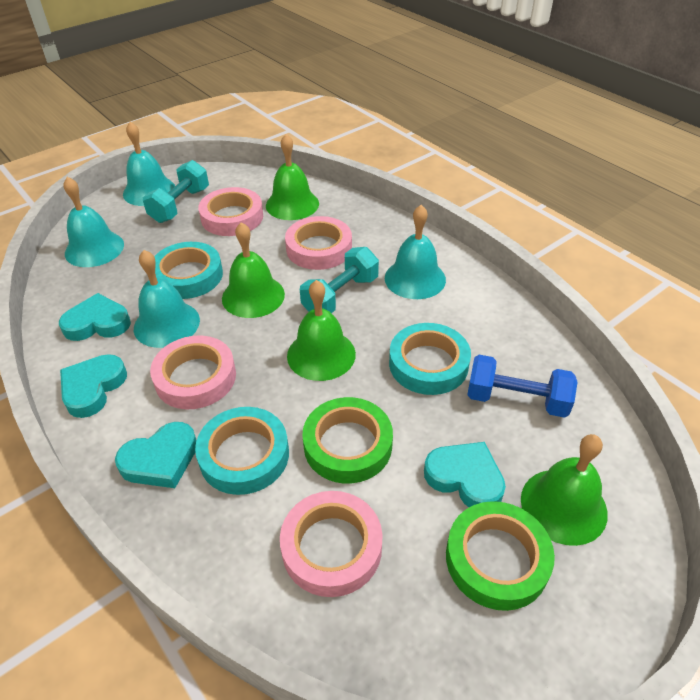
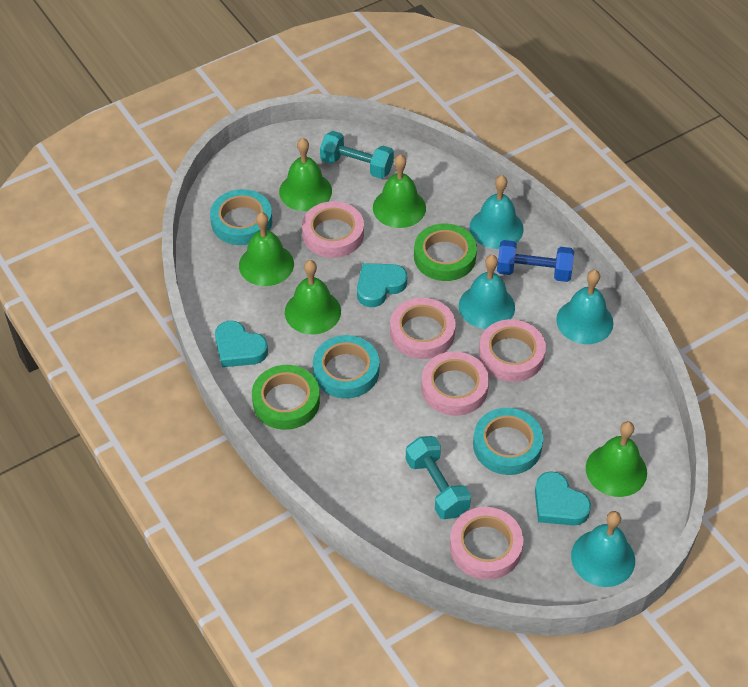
green bell: [222,222,285,318] [266,134,319,220] [287,280,356,381] [521,434,608,546] = 4 -> [239,212,294,286] [279,138,332,211] [285,260,341,334] [373,154,426,228] [586,421,647,497] = 5
pink tape: [150,335,236,409] [198,187,263,236] [280,491,383,597] [285,216,352,270] = 4 -> [302,201,364,258] [390,298,456,359] [421,351,489,416] [450,507,523,580] [479,319,546,382] = 5
turquoise heart: [59,293,131,341] [60,354,127,418] [115,422,197,488] [424,442,506,507] = 4 -> [215,321,268,367] [357,263,407,307] [535,471,591,526] = 3

